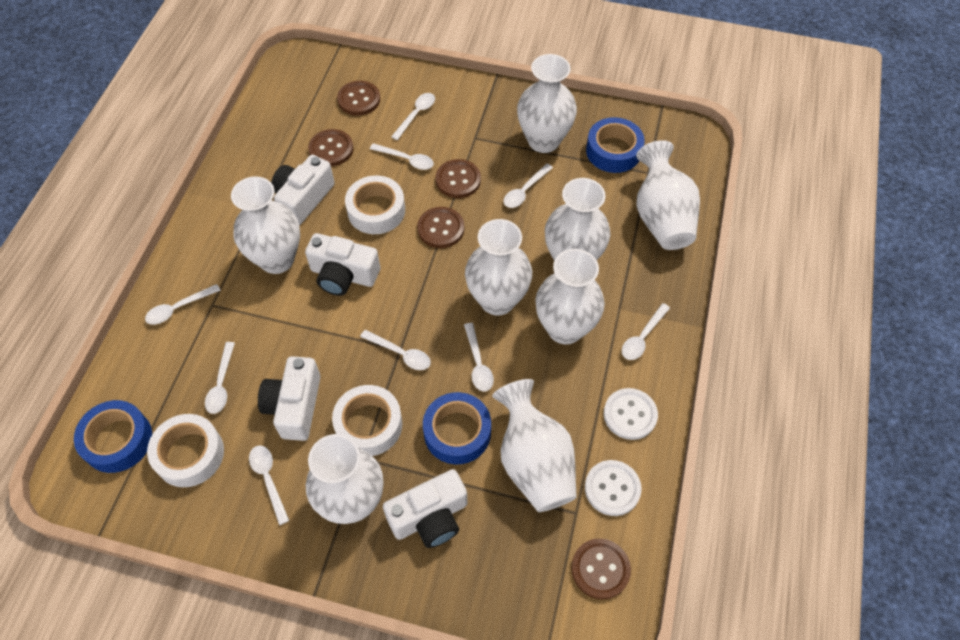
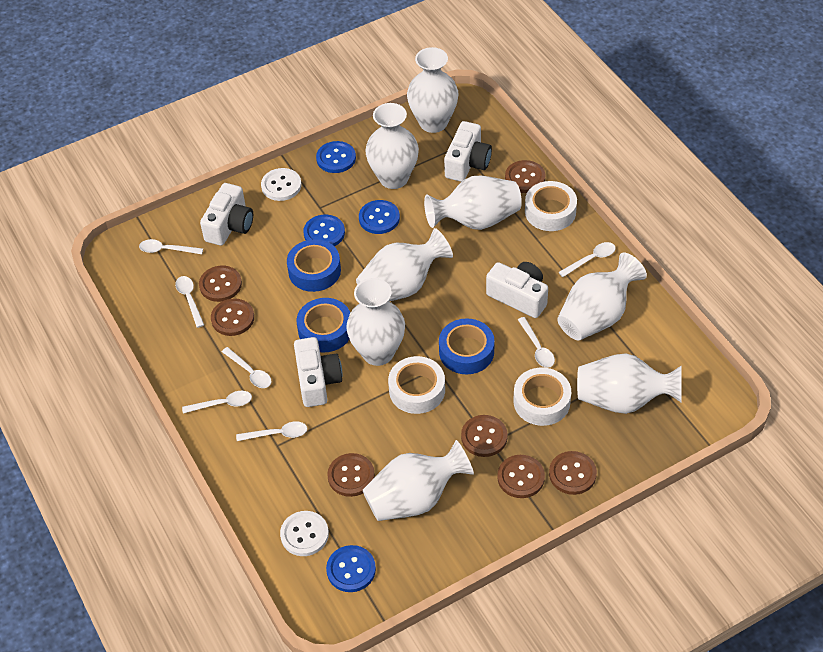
blue button: none = 0 -> [303,215,345,247] [316,141,356,173] [326,545,376,592] [359,200,400,234] = 4
brown button: [308,129,353,166] [337,81,380,116] [417,207,464,248] [436,159,481,198] [571,538,631,600] = 5 -> [199,266,242,302] [211,298,254,336] [327,453,375,497] [461,415,508,457] [497,455,545,498] [505,160,546,193] [549,451,597,495] = 7
white spoon: [145,284,221,325] [205,342,235,414] [249,445,289,525] [360,330,431,370] [370,143,434,170] [391,93,435,140] [464,323,494,391] [503,164,553,208] [622,303,670,360] = 9 -> [139,239,203,254] [175,276,204,328] [182,391,252,414] [222,347,271,388] [236,421,307,441] [518,317,555,368] [559,242,615,277] = 7

